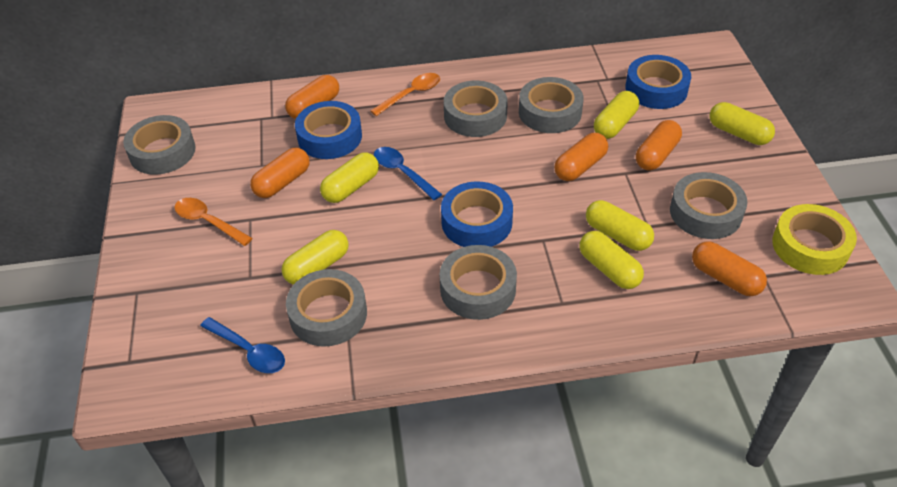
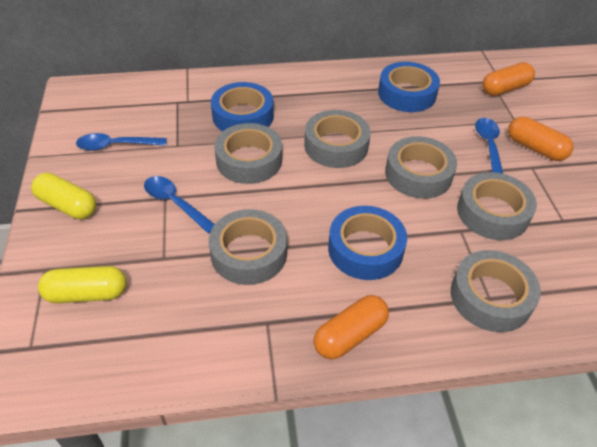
blue spoon: [200,317,285,373] [374,147,442,200] = 2 -> [76,133,167,151] [144,176,215,233] [475,118,503,174] = 3
orange capsule: [250,148,310,198] [285,75,339,119] [554,133,608,181] [636,120,682,171] [692,241,767,296] = 5 -> [314,295,389,359] [483,62,535,96] [508,117,574,161] = 3
orange spoon: [174,198,252,246] [370,73,440,116] = 2 -> none = 0
yellow capsule: [282,230,349,285] [320,152,379,203] [579,231,644,289] [586,200,654,251] [594,91,639,139] [710,102,775,145] = 6 -> [31,173,96,219] [38,266,126,303] = 2
yellow tape: [772,204,857,275] = 1 -> none = 0

